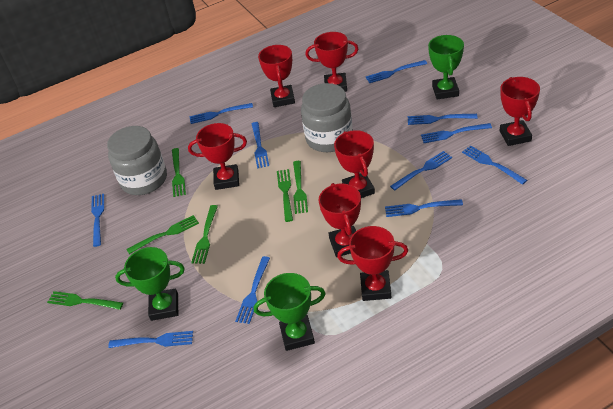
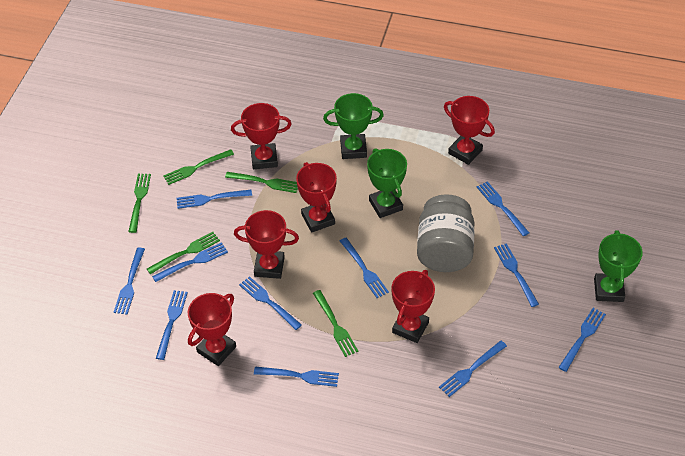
green fork: [47,291,123,310] [126,215,199,254] [172,148,186,197] [191,205,218,264] [277,169,293,222] [293,161,308,214] = 6 -> [128,174,151,233] [147,232,220,274] [163,149,234,185] [225,172,298,193] [313,290,358,357] = 5
grey jar: [107,126,167,195] [301,83,353,152] = 2 -> [417,194,475,272] = 1
red trophy: [188,123,247,190] [258,45,295,107] [306,32,358,92] [318,183,361,257] [334,130,375,198] [337,226,408,301] [500,77,540,146] = 7 -> [188,293,236,366] [231,103,292,169] [234,210,299,279] [296,162,337,233] [391,270,435,343] [444,96,495,165] = 6

